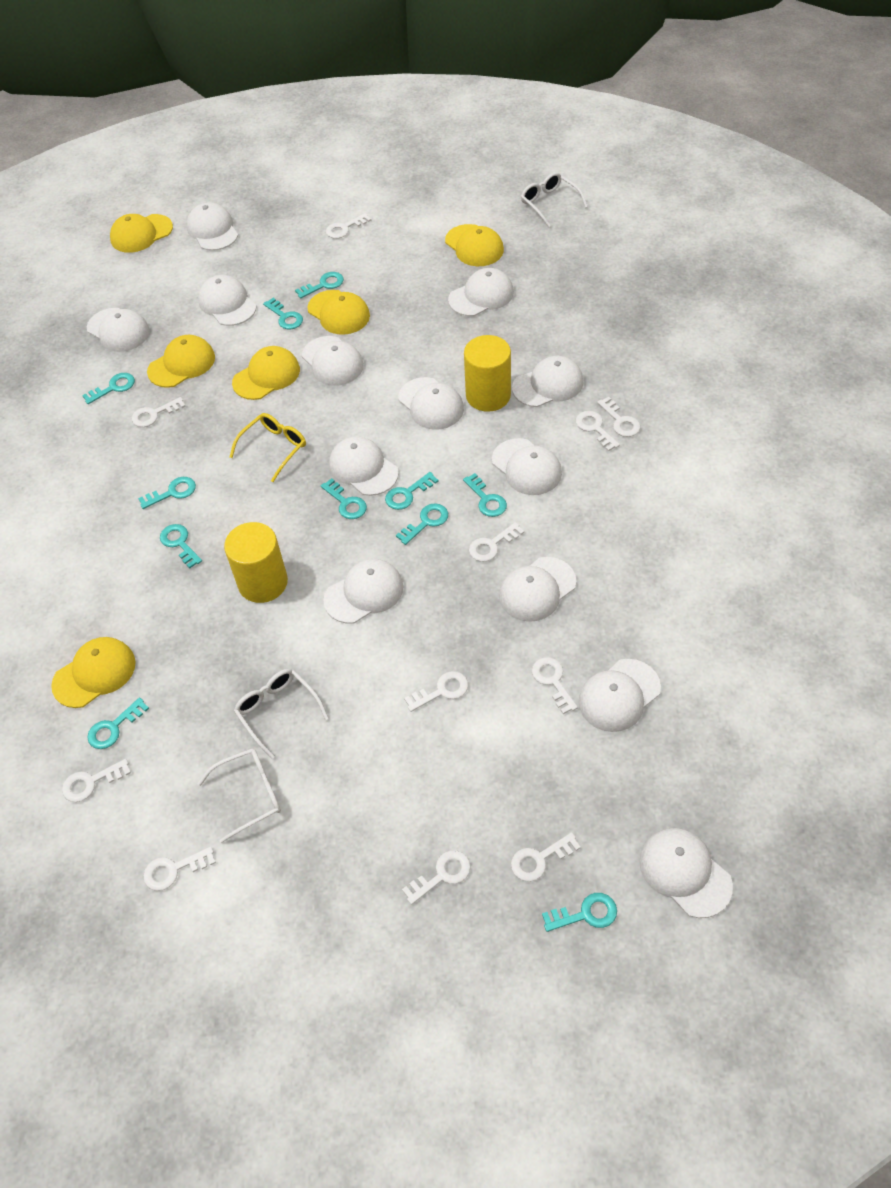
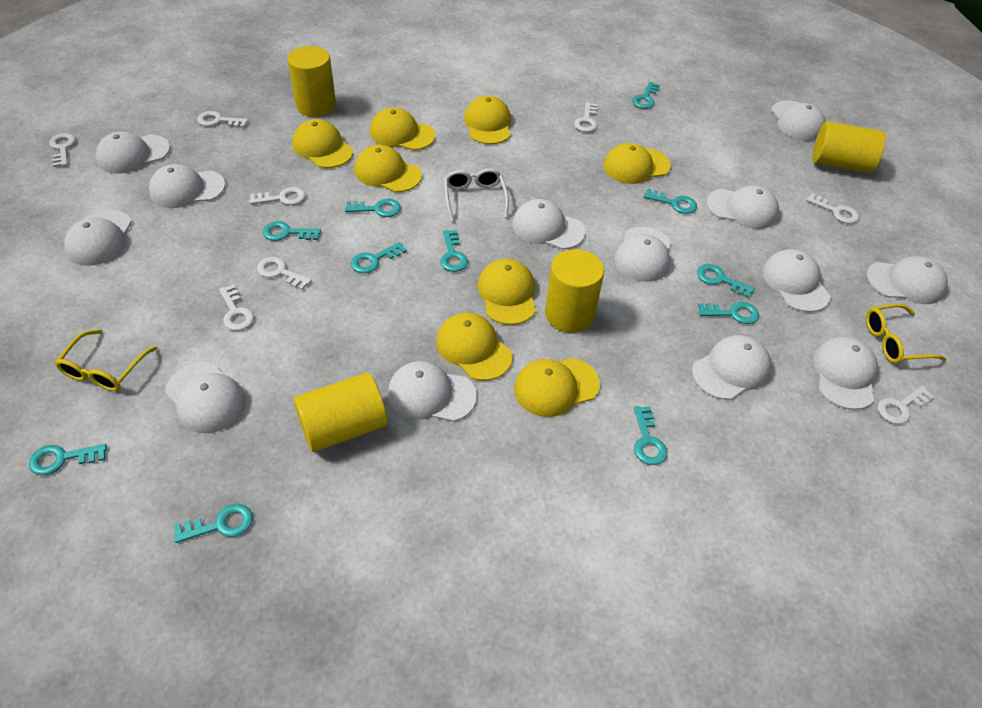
white glasses: [197,749,281,843] [234,669,329,759] [521,172,588,227] = 3 -> [444,168,509,222] = 1
white key: [62,759,131,802] [132,397,186,427] [143,847,216,891] [326,213,371,239] [402,850,471,905] [404,671,468,712] [469,522,524,562] [511,832,581,882] [532,657,578,714] [576,411,620,452] [597,396,640,437] = 11 -> [49,133,76,167] [197,111,248,128] [219,284,254,331] [249,187,306,205] [257,257,312,290] [574,102,598,132] [806,193,859,224] [878,386,934,424] = 8
yellow cap: [51,637,136,708] [110,214,173,253] [147,335,215,388] [232,346,300,400] [307,290,370,335] [445,224,504,266] = 6 -> [292,119,353,168] [354,145,422,192] [370,108,435,150] [436,313,513,381] [464,95,511,144] [478,259,536,325] [514,358,600,417] [604,143,671,184] = 8
yellow cylinder: [224,522,288,603] [464,335,511,412] = 2 -> [288,46,336,117] [293,373,387,452] [545,249,604,333] [812,121,886,173] = 4
yellow glasses: [229,413,306,482] = 1 -> [55,329,157,391] [866,304,946,364] = 2

